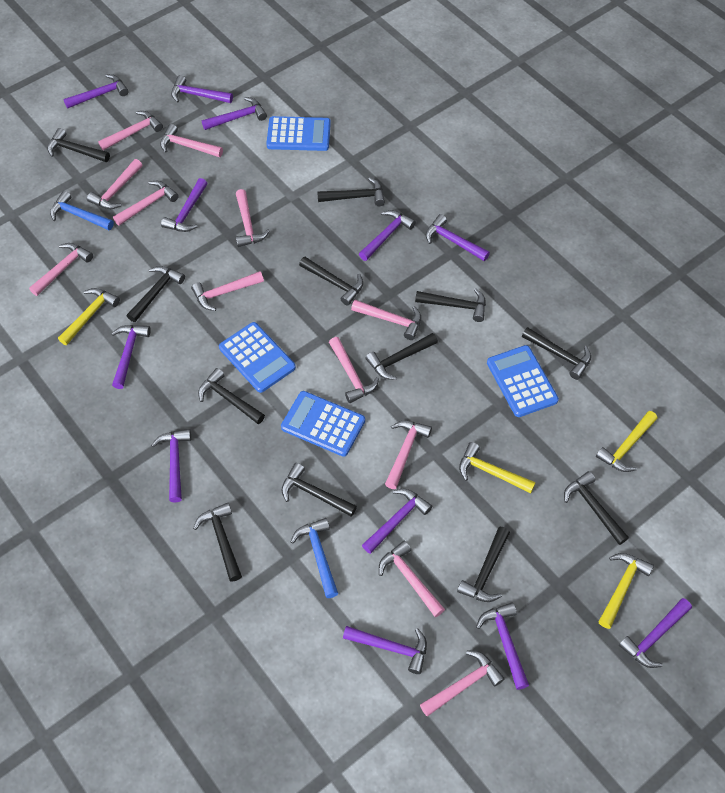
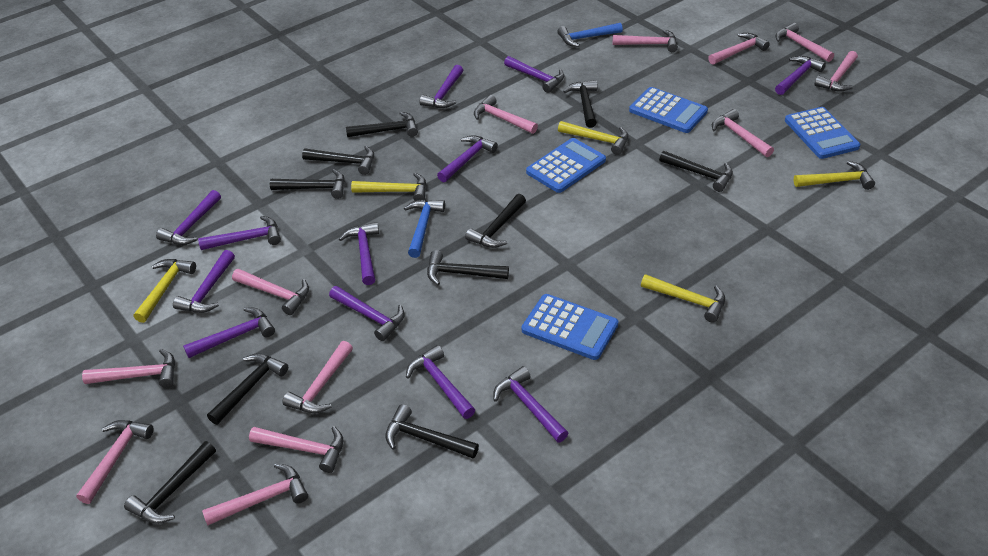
black hammer: [47,128,110,162] [127,266,185,322] [193,503,242,582] [198,368,265,424] [282,463,357,517] [299,257,363,305] [317,177,385,206] [365,333,438,380] [415,288,486,322] [457,527,510,602] [522,327,591,380] [564,471,629,545] = 12 -> [124,441,216,524] [207,353,288,425] [270,169,345,199] [302,146,374,175] [346,112,418,137] [385,404,479,459] [427,250,509,285] [465,194,526,248] [563,80,598,128] [659,151,733,192] = 10
yellow hammer: [58,288,120,345] [459,442,536,493] [596,411,658,472] [598,553,654,629] = 4 -> [134,259,196,323] [351,173,426,201] [558,121,628,155] [641,274,725,323] [794,161,875,190] = 5

